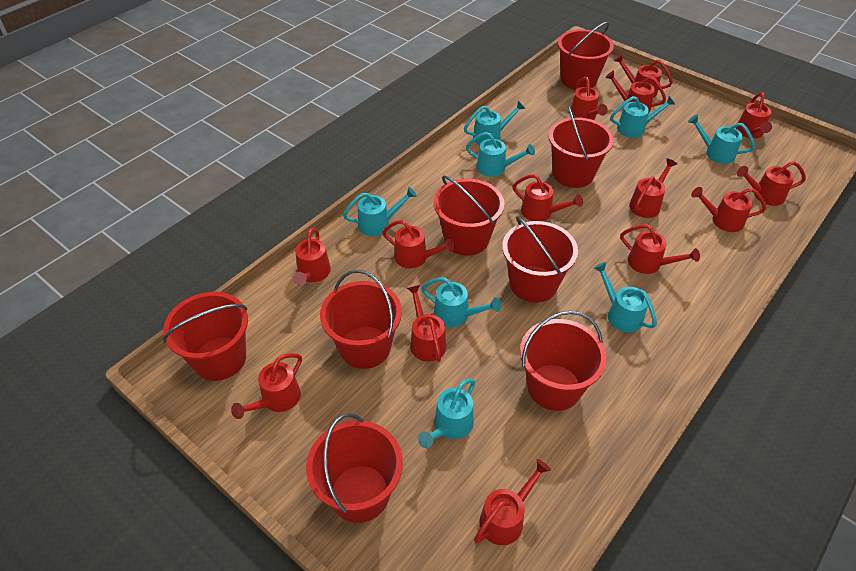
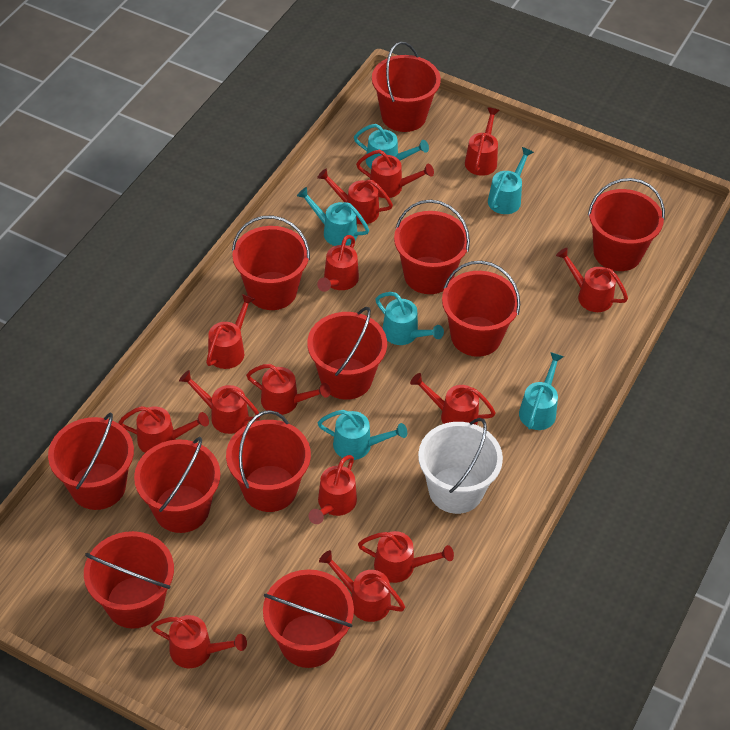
red bucket: [163,292,248,381] [306,413,403,523] [320,270,402,369] [434,176,504,256] [502,216,578,303] [520,311,607,411] [548,105,614,188] [558,22,614,90] = 8 -> [48,413,134,510] [84,531,174,629] [134,437,221,533] [226,410,311,512] [232,216,310,310] [263,569,354,668] [307,307,387,400] [372,42,441,132] [394,200,470,294] [442,261,520,357] [588,178,665,271] = 11
turquoise watering can: [343,187,417,236] [418,379,476,448] [421,277,501,327] [464,101,526,145] [466,132,535,177] [594,262,657,333] [610,96,675,138] [688,115,755,164] = 8 -> [297,187,369,246] [318,410,407,460] [354,124,429,169] [376,292,444,345] [488,147,534,214] [519,352,564,430] = 6
white bucket: none = 0 -> [418,418,503,514] = 1

